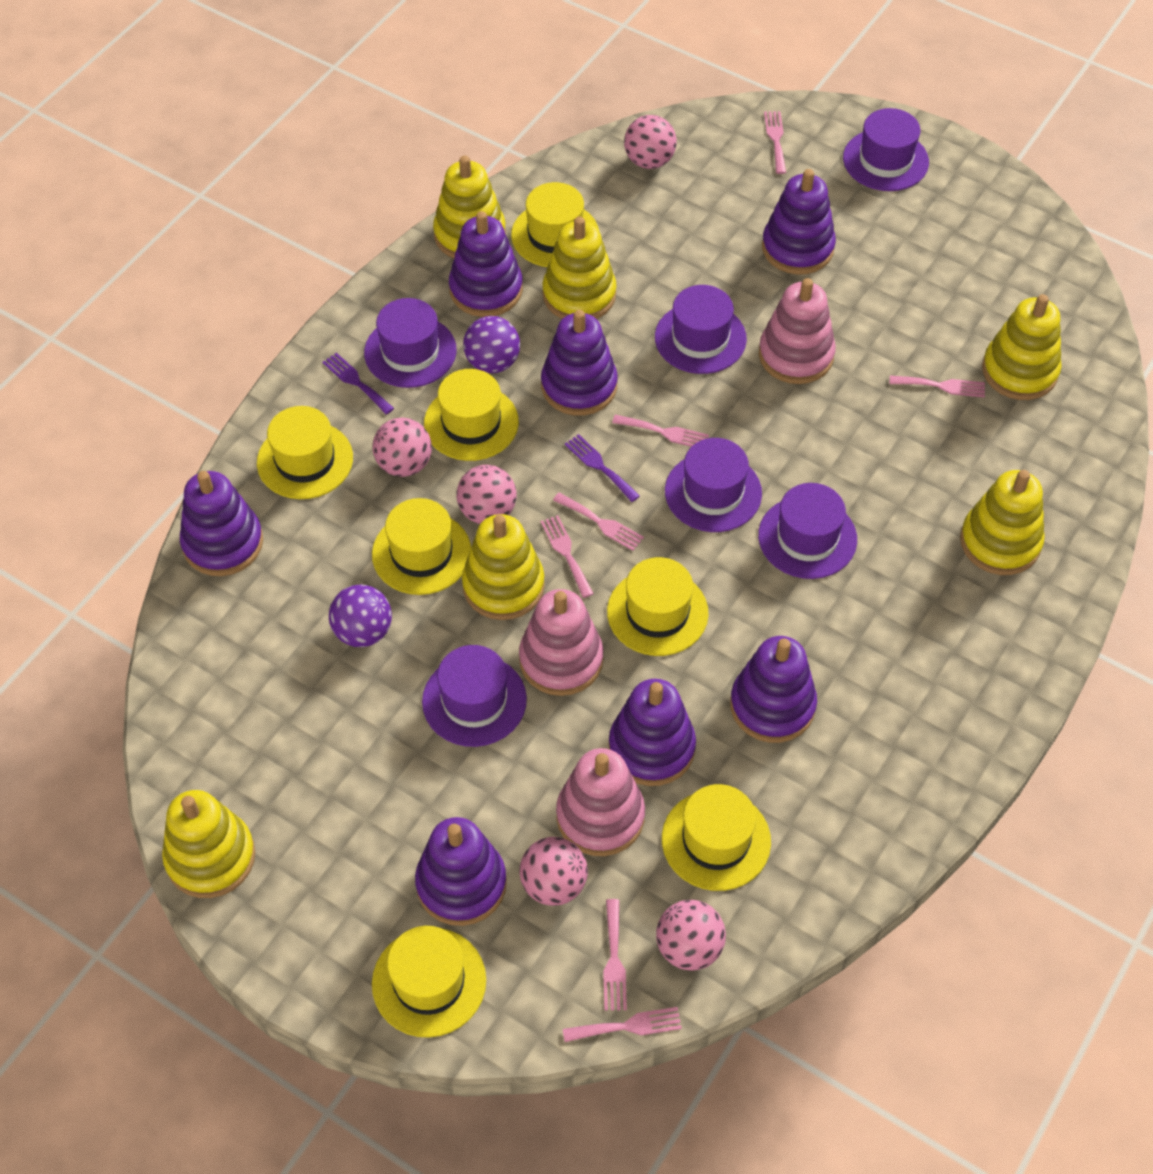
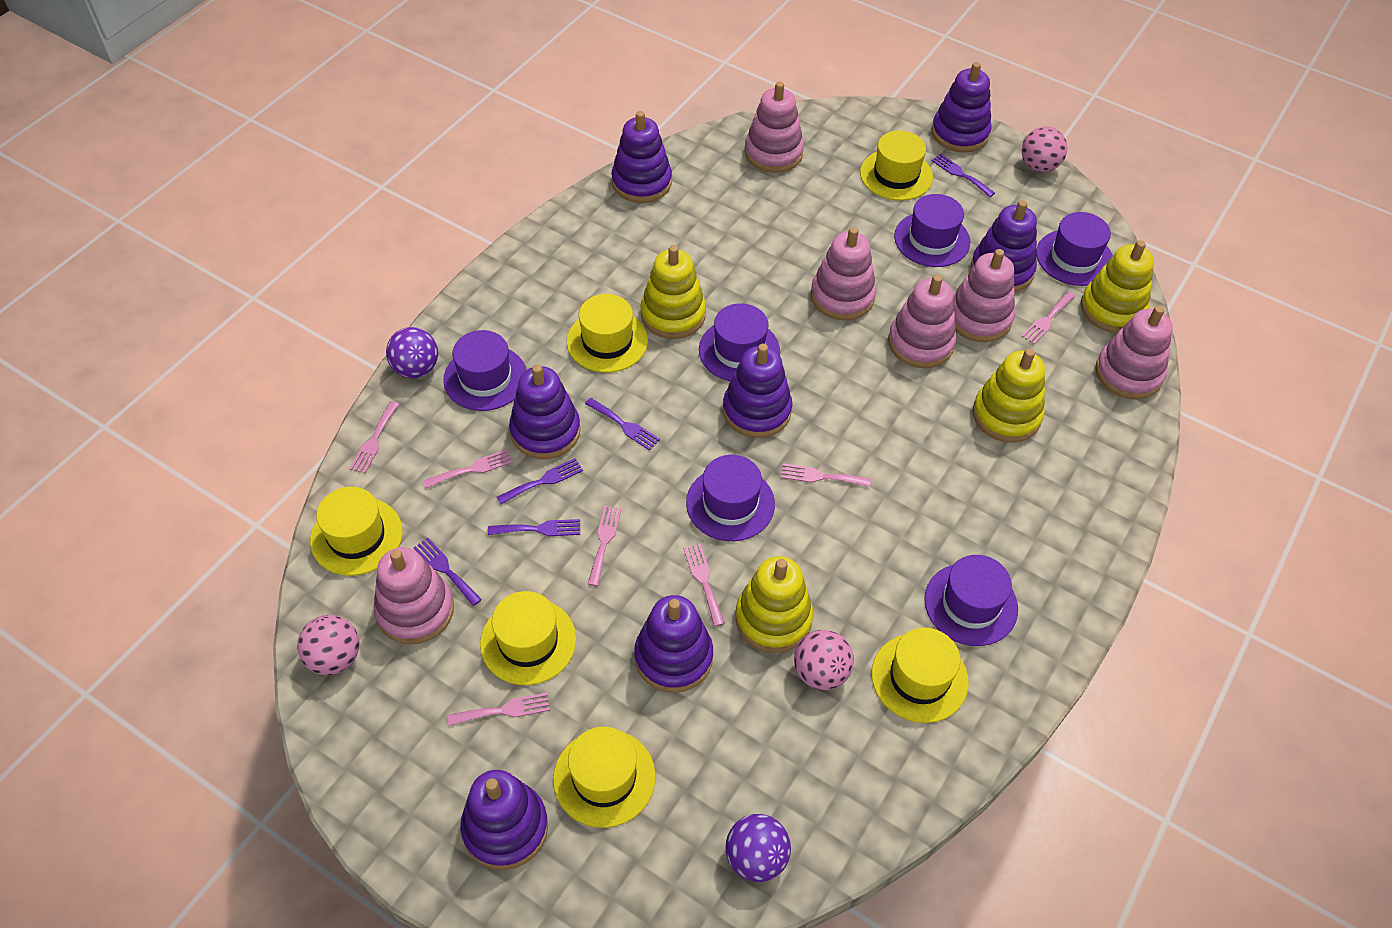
pink ball: [373,418,432,477] [456,465,517,524] [520,837,588,906] [624,115,677,169] [656,900,726,971] = 5 -> [297,615,360,675] [794,630,854,690] [1022,127,1068,172] = 3
pink stacking toy: [519,589,603,696] [556,748,645,856] [759,278,836,384] = 3 -> [373,547,454,644] [744,82,804,173] [811,227,876,320] [888,275,956,368] [953,249,1015,342] [1095,306,1173,399] = 6
purple fork: [322,353,394,415] [565,434,640,502] = 2 -> [414,538,482,606] [488,519,580,536] [497,458,583,504] [585,398,660,450] [931,154,995,197] = 5
yellow hat: [257,406,353,499] [372,498,471,595] [372,926,486,1038] [424,369,519,461] [511,182,599,267] [607,557,709,656] [662,784,771,891] = 7 -> [310,487,403,576] [480,591,576,685] [553,727,656,828] [567,294,648,373] [860,130,933,201] [872,628,969,723] = 6
yellow stacking toy: [162,790,255,898] [433,156,506,258] [462,514,545,620] [542,217,617,319] [960,470,1045,575] [982,294,1062,400] = 6 -> [640,245,706,339] [735,556,813,653] [973,349,1045,443] [1081,240,1154,333] = 4

